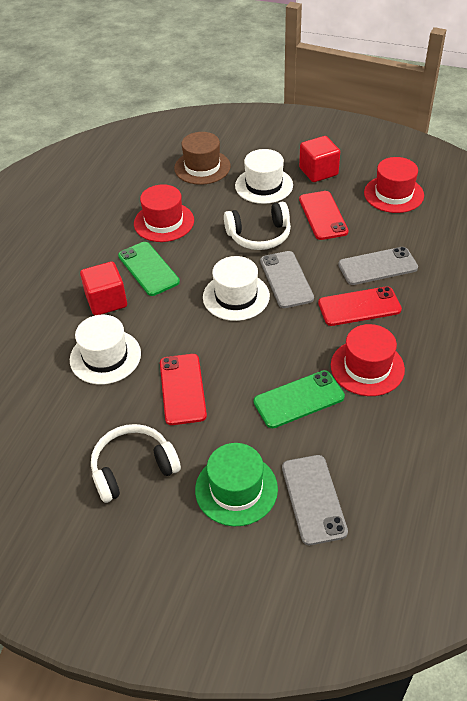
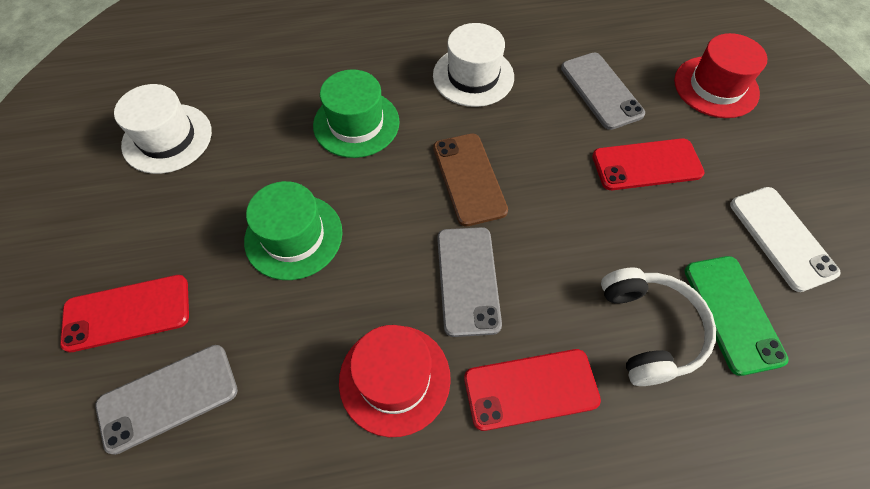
brown hat: [174,132,231,185] = 1 -> none = 0
brown phone: none = 0 -> [433,133,508,227] = 1
green hat: [195,443,278,526] = 1 -> [244,181,343,280] [313,69,400,158] = 2
green phone: [118,242,180,296] [254,370,345,428] = 2 -> [685,256,788,376] = 1
red cube: [80,261,127,316] [299,136,340,182] = 2 -> none = 0
red hat: [134,184,194,242] [331,324,405,396] [364,157,424,213] = 3 -> [339,325,451,437] [674,33,767,118] = 2
white hat: [70,315,141,385] [203,256,270,321] [235,149,293,204] = 3 -> [114,84,212,174] [433,23,514,107] = 2
white headphones: [91,424,181,503] [224,202,291,250] = 2 -> [601,267,716,386] = 1
white phone: none = 0 -> [730,187,841,292] = 1

